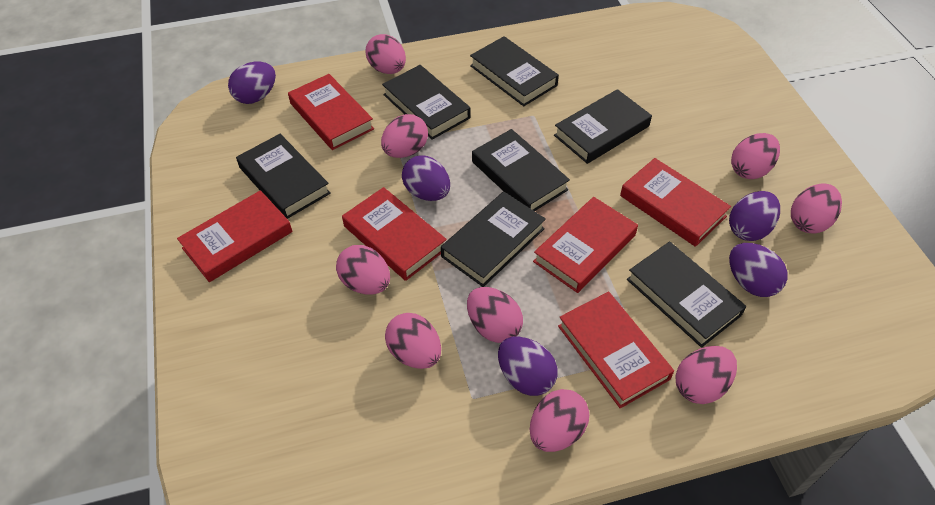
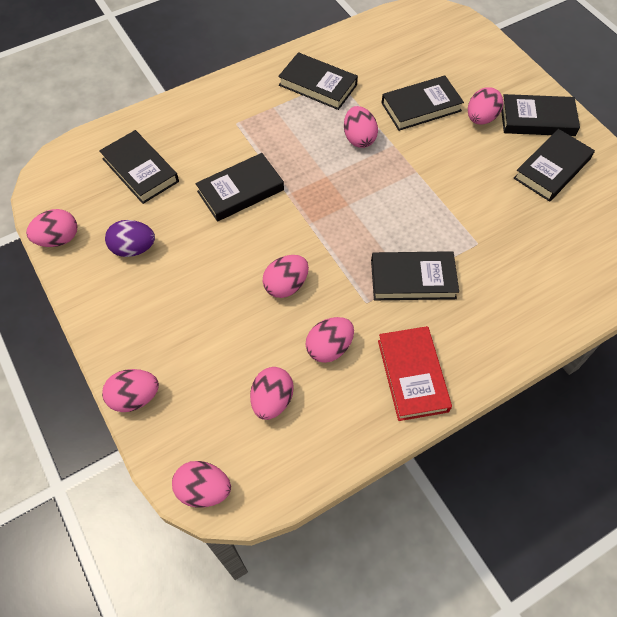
pink egg: [336,245,390,295] [365,34,406,74] [381,114,428,158] [385,313,441,369] [467,287,523,343] [530,389,589,452] [675,346,737,404] [731,133,780,179] [791,184,842,234] = 9 -> [26,209,78,247] [102,369,159,412] [172,461,231,507] [250,367,294,420] [263,255,309,298] [305,317,354,363] [344,106,378,148] [468,87,503,124] = 8
purple egg: [228,62,276,104] [402,155,450,201] [498,337,558,396] [729,191,780,241] [729,243,787,297] = 5 -> [105,220,155,257] = 1
red book: [177,190,293,282] [288,74,374,150] [342,187,447,281] [533,197,638,293] [558,292,674,408] [620,158,731,247] = 6 -> [378,326,452,421] = 1

